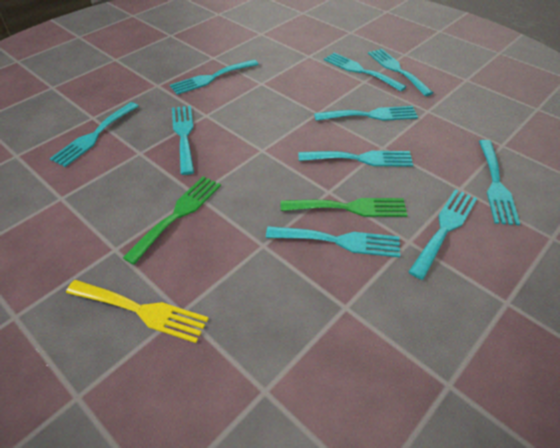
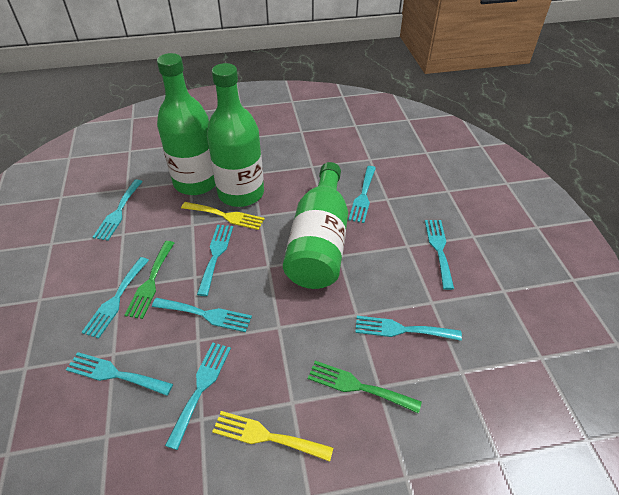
green bottle: none = 0 -> [157,53,216,195] [207,63,264,207] [283,162,348,289] = 3
turquoise fork: [50,102,139,167] [170,60,259,95] [172,106,194,175] [266,226,400,258] [299,151,413,167] [314,106,418,121] [324,52,407,92] [368,49,433,96] [408,189,477,280] [479,140,520,226] = 10 -> [66,352,173,396] [82,257,149,339] [93,179,143,241] [152,298,252,332] [165,342,231,450] [197,225,233,296] [349,166,376,223] [355,316,462,341] [425,220,454,290] = 9
yellow fork: [66,280,209,343] = 1 -> [181,202,265,230] [212,411,333,462] = 2

